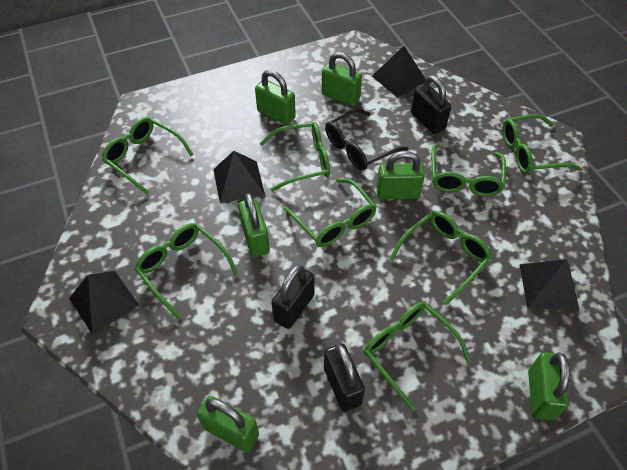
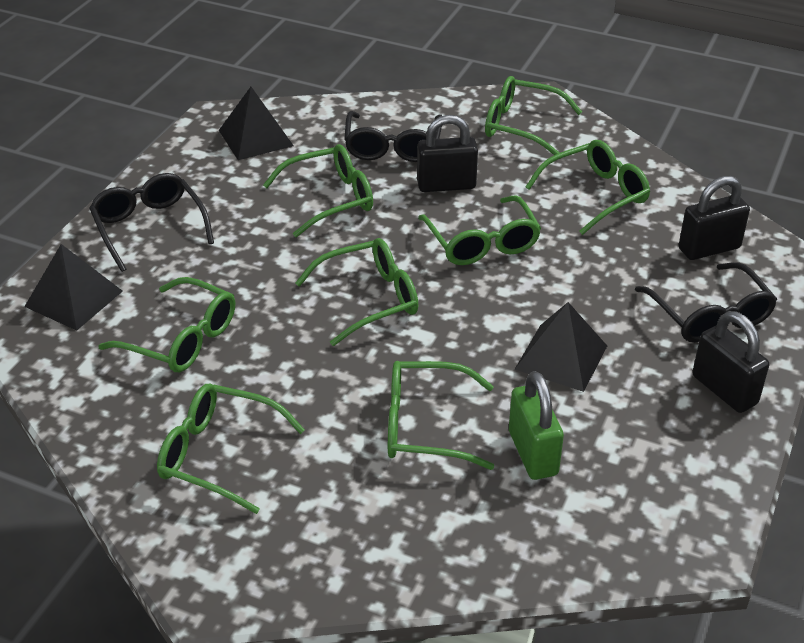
black glasses: [325,108,408,170] = 1 -> [89,173,214,272] [344,111,442,162] [635,262,777,342] = 3
black pyramid: [69,271,139,335] [213,151,265,203] [372,46,425,97] [519,259,579,310] = 4 -> [24,244,123,331] [219,87,294,160] [514,302,607,392] = 3
green padlock: [197,396,259,452] [238,193,270,257] [255,70,296,125] [322,52,362,106] [376,151,425,199] [528,352,570,420] = 6 -> [509,371,564,480] = 1

